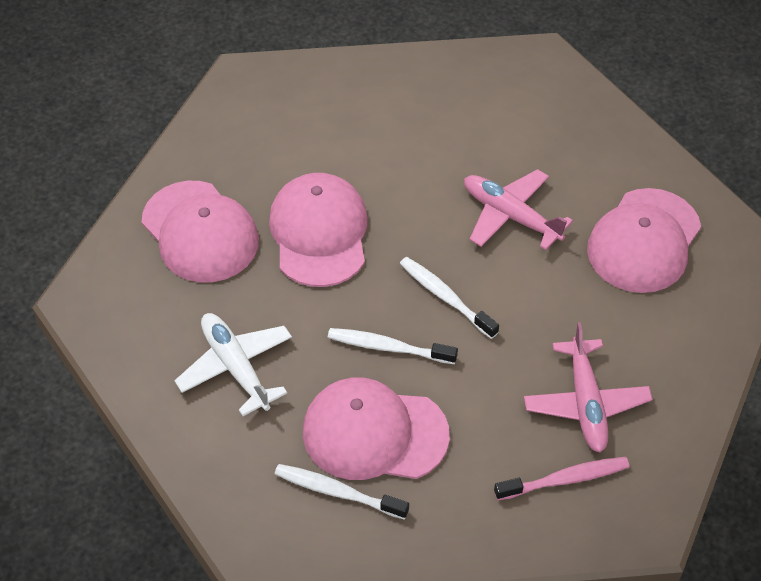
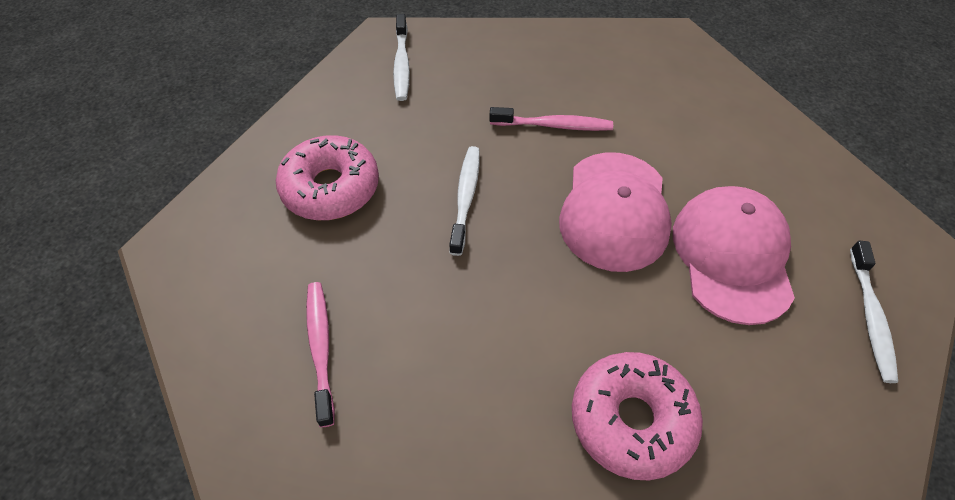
pink cap: [142,181,259,282] [269,173,368,287] [303,377,450,480] [587,188,701,293] = 4 -> [559,152,672,272] [673,186,795,325] = 2
pink donut: none = 0 -> [276,135,379,220] [572,352,703,480] = 2
pink plane: [464,169,573,250] [524,322,653,452] = 2 -> none = 0
pink toothbrush: [494,457,630,500] = 1 -> [306,282,335,427] [489,107,613,131] = 2
white plane: [174,313,292,416] = 1 -> none = 0

